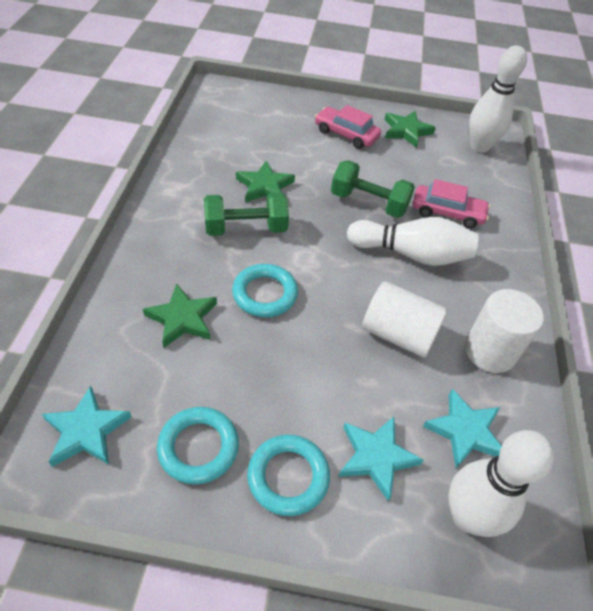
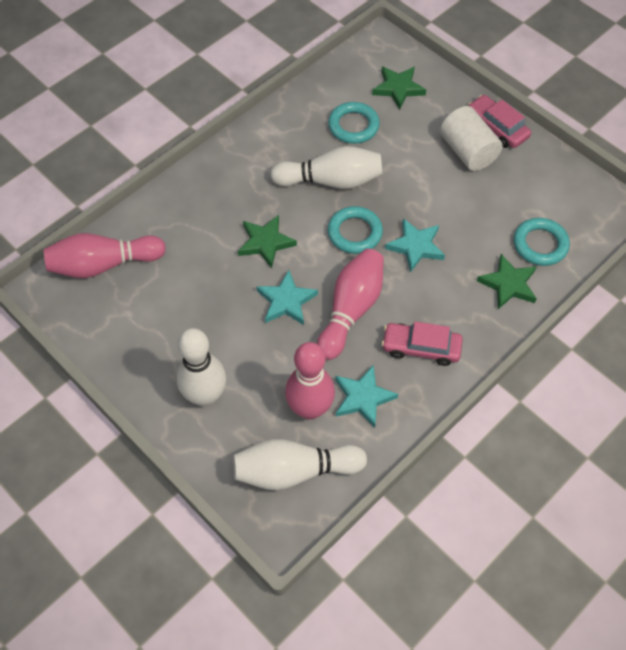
green dumbbell: [204,192,289,236] [331,160,415,218] = 2 -> none = 0
pink bowling pin: none = 0 -> [43,233,166,278] [285,342,335,420] [317,249,384,360] = 3
white cylinder: [362,281,448,358] [465,289,544,373] = 2 -> [440,106,503,171] = 1

